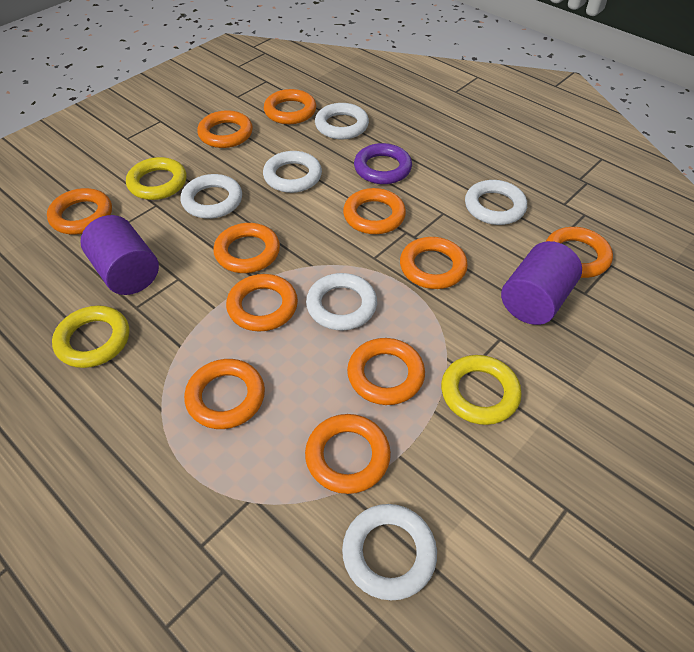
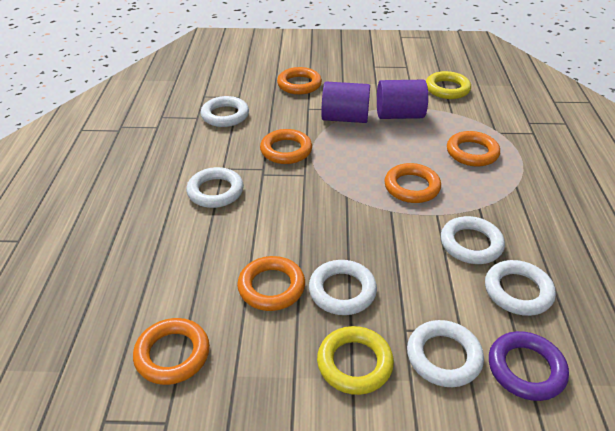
orange ring: [47,188,112,235] [184,359,265,429] [197,110,253,148] [213,223,280,273] [226,274,298,332] [264,89,317,124] [305,414,391,494] [343,188,406,234] [347,338,425,405] [400,237,468,289] [546,227,613,278] = 11 -> [133,318,210,385] [237,256,305,311] [260,129,312,164] [277,67,322,95] [384,163,441,203] [447,131,500,167] = 6
yellow ring: [52,306,129,368] [126,157,187,200] [441,355,522,425] = 3 -> [317,326,394,395] [426,71,471,99] = 2

